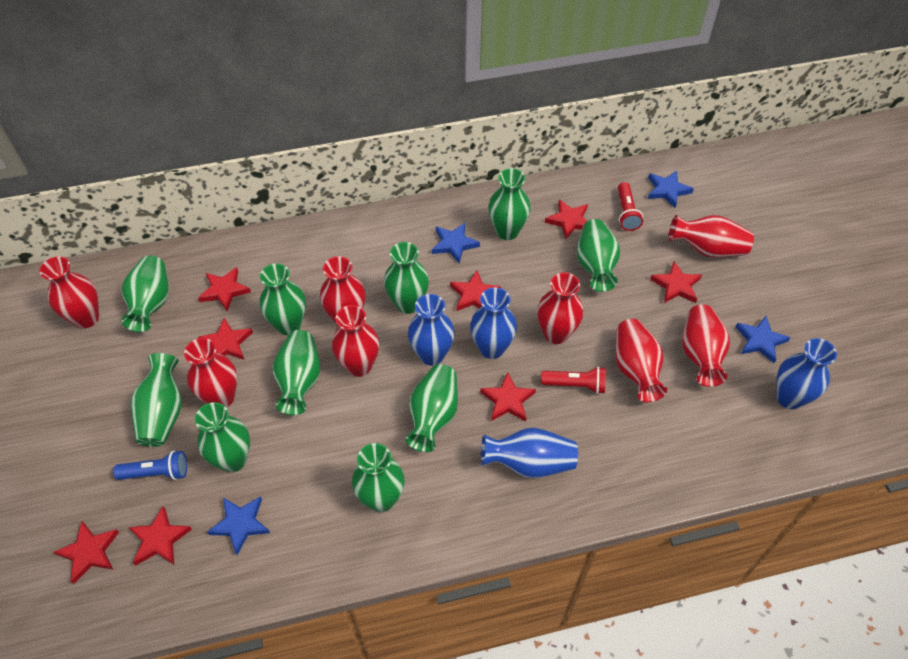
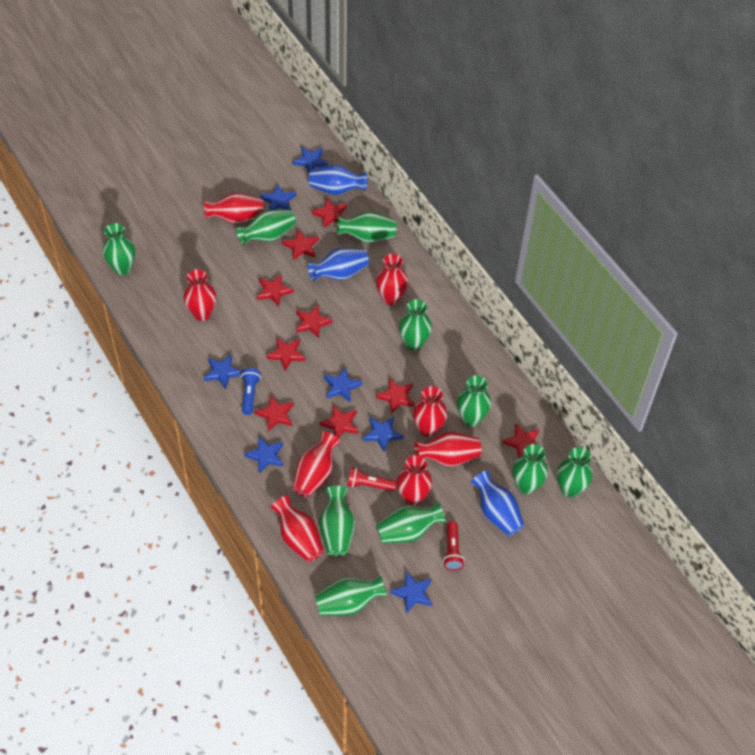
blue star: [207,496,270,555] [432,223,480,264] [648,170,694,208] [735,315,791,363] = 4 -> [204,354,242,390] [244,436,283,474] [260,184,296,210] [293,147,328,173] [324,367,362,402] [363,416,403,452] [390,571,432,613] = 7
blue vase: [408,294,455,365] [470,287,517,359] [481,428,578,478] [776,338,837,409] = 4 -> [308,248,369,282] [309,164,368,195] [470,470,524,536] = 3
red star: [54,521,119,584] [128,506,192,565] [198,267,251,311] [198,318,253,360] [450,271,501,311] [480,372,536,422] [545,200,588,239] [650,261,702,303] = 8 -> [255,396,294,431] [257,274,294,307] [267,338,306,371] [282,229,319,260] [296,304,333,338] [312,198,347,229] [319,405,359,438] [376,378,415,414] [502,423,540,458] = 9

